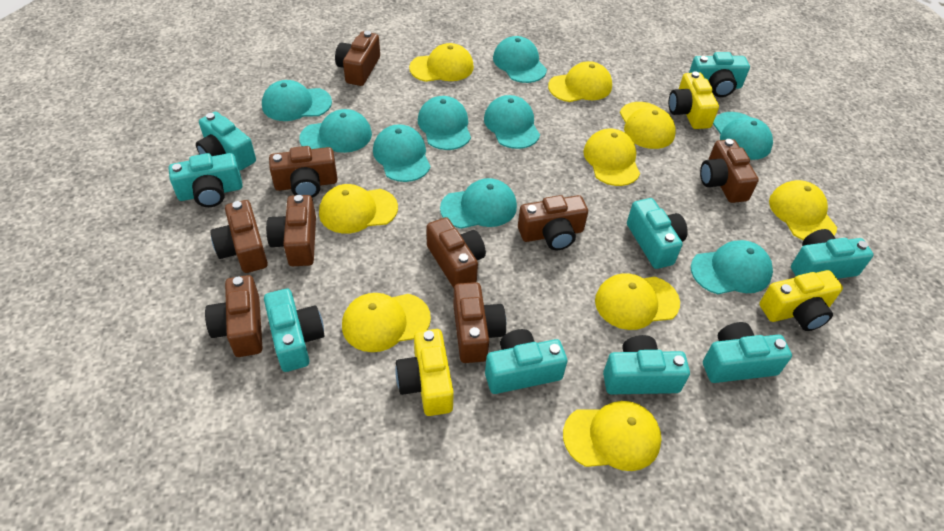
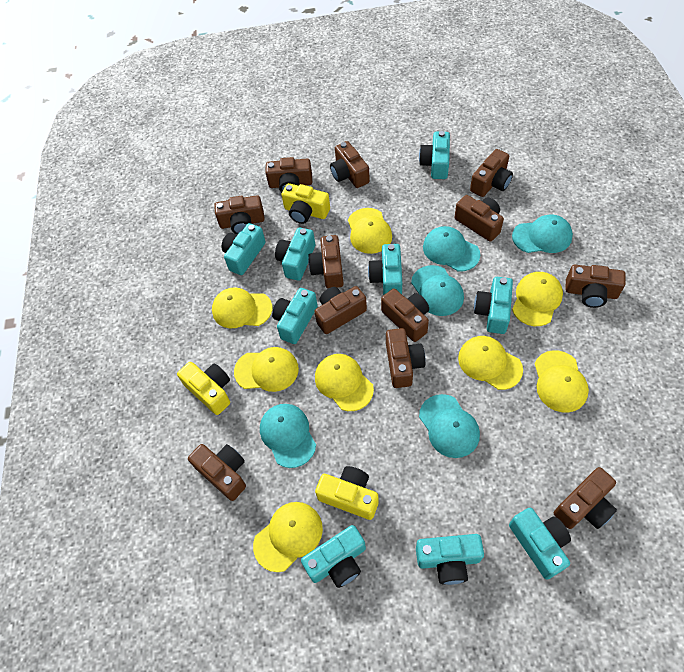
brown camera: [205,275,262,357] [210,200,268,273] [266,195,316,266] [269,146,338,198] [335,31,380,86] [426,217,486,288] [453,282,506,363] [518,195,588,250] [700,139,759,203] = 9 -> [188,444,246,501] [214,195,265,234] [265,157,312,193] [308,235,344,288] [314,286,367,334] [330,141,370,188] [381,288,429,342] [386,328,425,388] [455,195,504,242] [470,149,513,197] [554,467,617,529] [565,265,625,308] = 12
turquoise cap: [262,80,332,121] [299,109,372,153] [373,124,431,182] [418,96,471,150] [440,178,517,229] [484,95,540,149] [493,36,547,83] [691,240,773,294] [713,112,773,160] = 9 -> [260,404,316,468] [411,265,464,316] [419,394,480,458] [423,226,480,272] [512,215,573,253] = 5
yellow cap: [319,184,398,234] [342,293,431,352] [409,43,474,82] [548,61,612,102] [563,401,662,471] [583,128,640,186] [595,273,680,330] [620,102,676,149] [769,180,837,240] = 9 -> [212,287,272,328] [234,347,299,392] [253,502,323,572] [315,354,374,411] [348,208,392,254] [458,336,523,390] [512,272,563,326] [535,350,589,413] = 8

